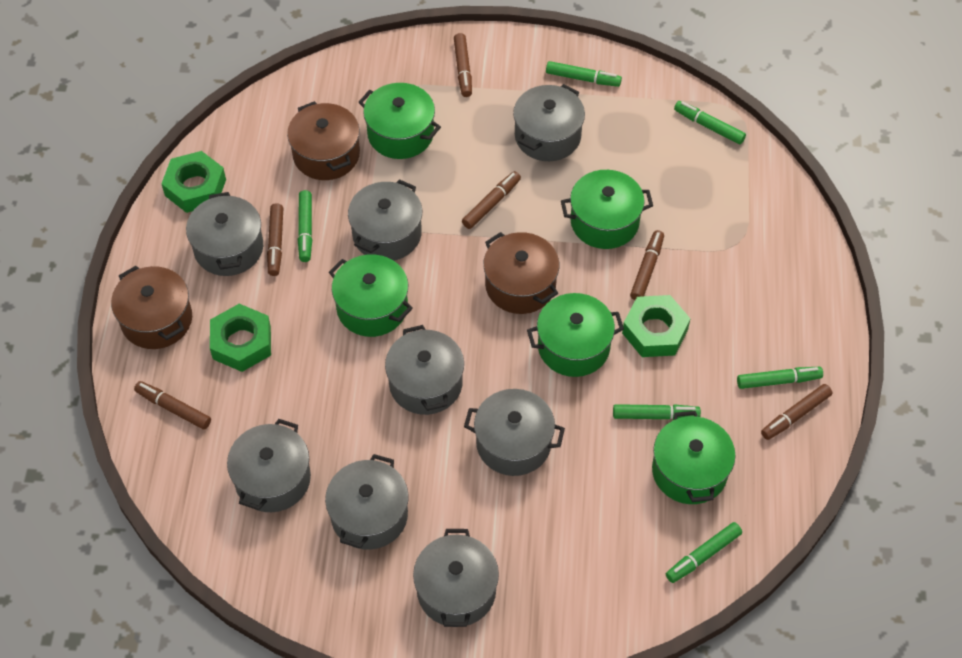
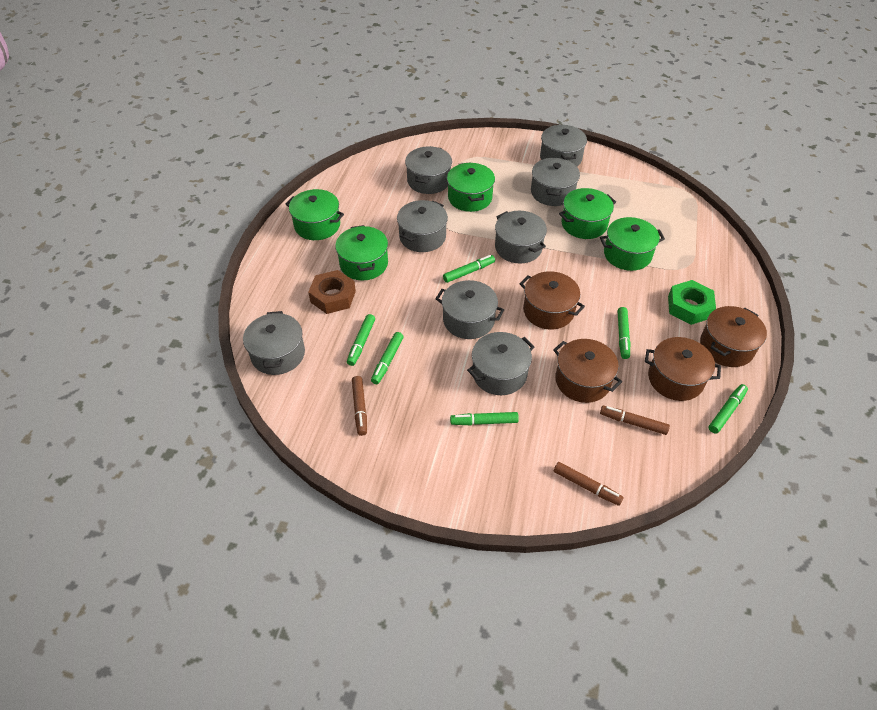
brown marker: [134,381,211,429] [267,203,283,276] [454,33,472,97] [462,171,521,229] [630,230,664,300] [761,384,832,440] = 6 -> [352,376,367,436] [554,462,624,506] [600,406,670,435] = 3
brown nut: none = 0 -> [308,270,356,314] = 1
brown pot: [111,266,192,349] [287,101,360,180] [483,232,559,314] = 3 -> [520,271,585,330] [553,339,622,403] [645,337,721,401] [700,306,767,367] = 4
green nut: [161,151,226,213] [210,304,271,372] [622,295,691,357] = 3 -> [668,280,716,325] = 1

